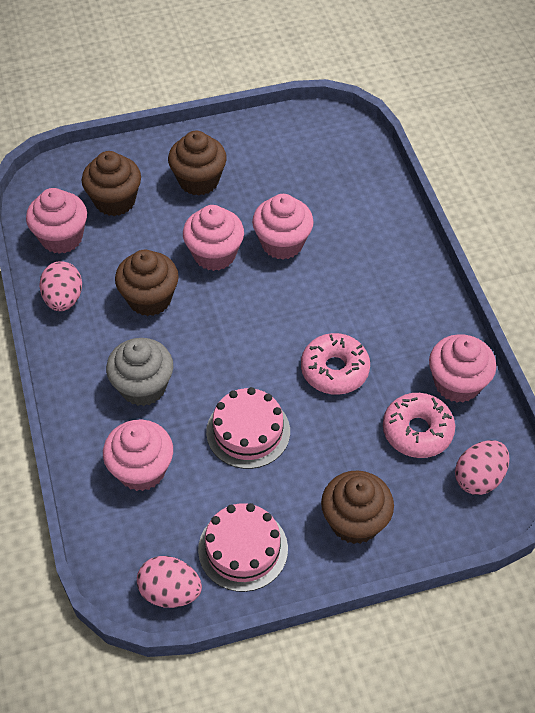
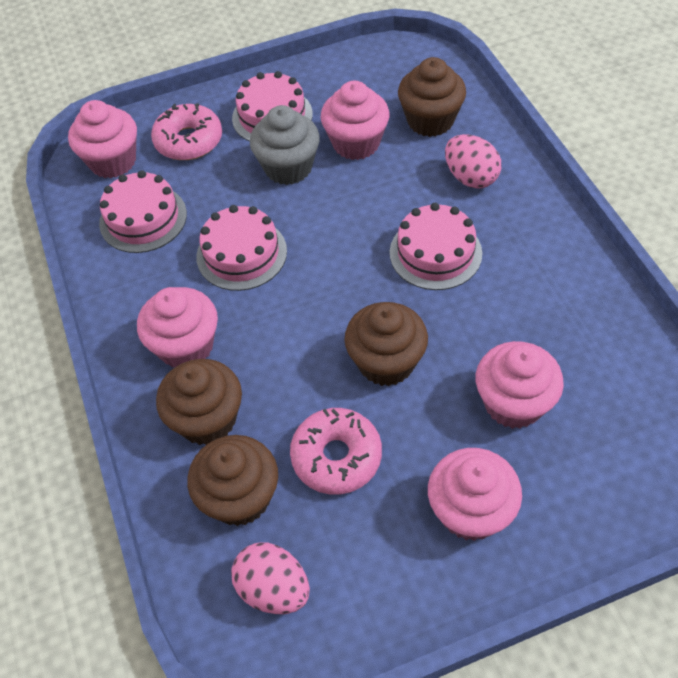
pink cake: [198,503,288,592] [206,387,290,469] = 2 -> [99,170,187,253] [196,205,287,291] [232,71,313,142] [390,203,482,290] = 4
pink egg: [39,261,82,311] [137,556,202,608] [455,440,510,495] = 3 -> [231,542,310,614] [445,134,501,189] = 2

